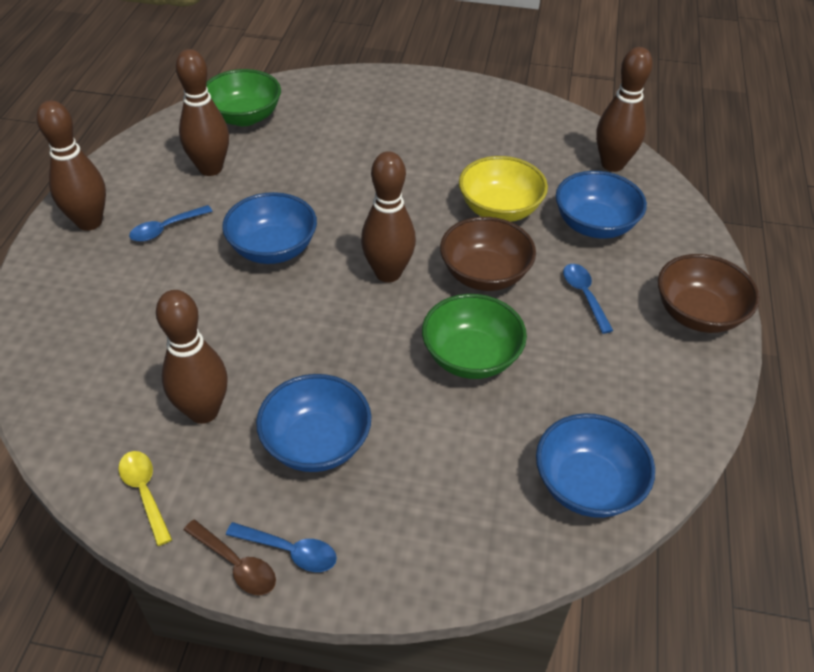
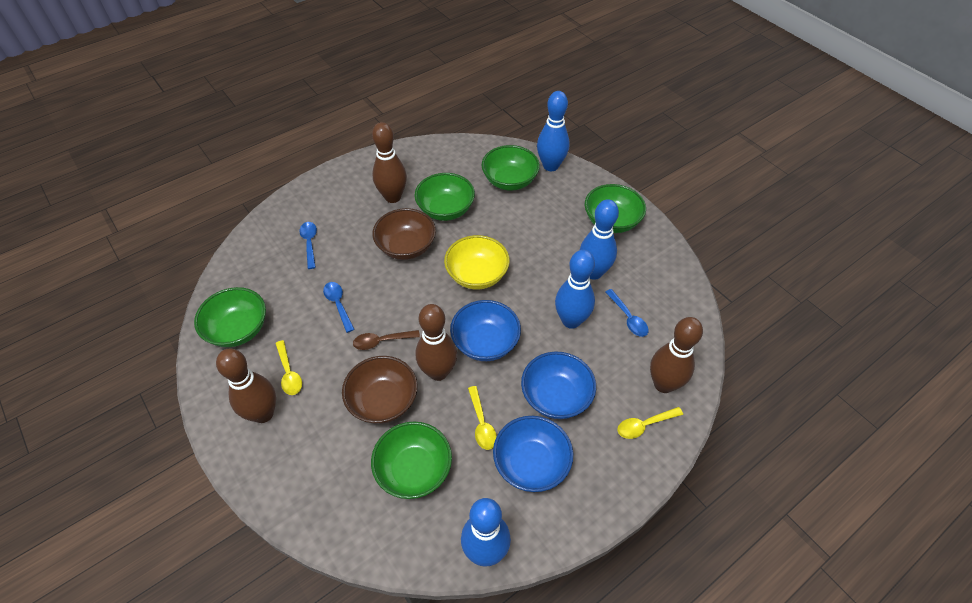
blue bowl: [222,192,317,264] [256,374,371,472] [536,413,655,518] [556,171,647,239] = 4 -> [450,300,521,361] [493,416,573,492] [521,351,596,419] = 3
blue bowling pin: none = 0 -> [461,498,511,567] [537,91,570,171] [555,250,595,329] [580,199,619,280] = 4
brown bowling pin: [36,100,106,231] [156,290,228,424] [176,49,229,176] [361,151,416,282] [596,47,653,172] = 5 -> [216,348,276,423] [372,122,407,203] [416,304,457,381] [650,317,703,393] = 4
green bowl: [206,69,281,126] [422,294,527,379] = 2 -> [194,287,266,347] [371,422,452,499] [414,173,475,221] [482,145,540,191] [585,184,646,233] = 5
yellow spoon: [118,451,172,546] = 1 -> [275,340,302,395] [468,386,497,450] [618,407,683,439] = 3

